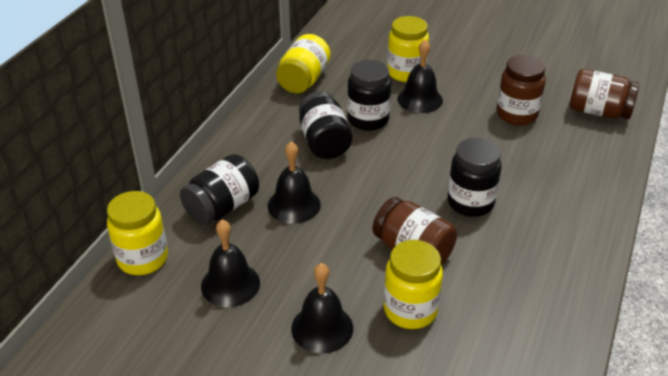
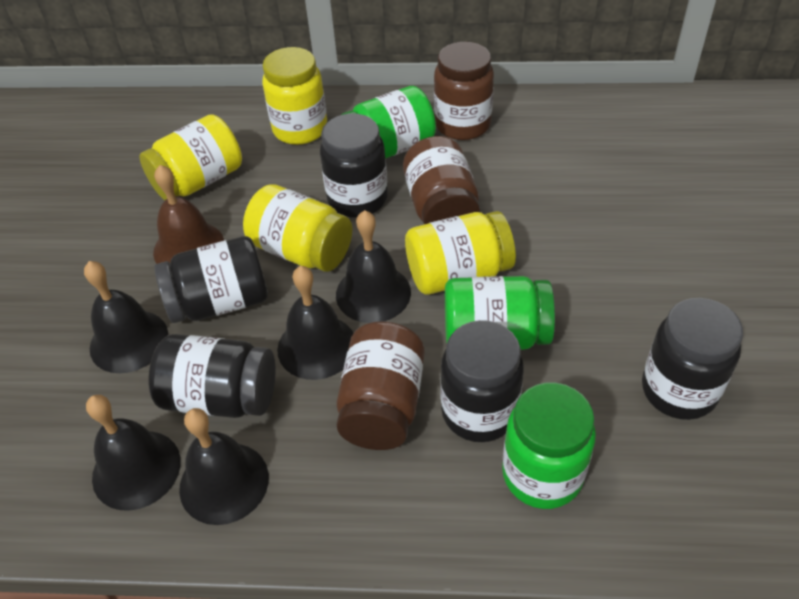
black bell: [201,219,260,307] [268,141,321,224] [291,263,353,353] [397,39,443,113] = 4 -> [84,261,168,373] [86,395,181,511] [179,408,269,525] [277,266,354,380] [336,210,411,323] = 5
black jar: [180,154,259,225] [299,91,352,159] [347,60,391,131] [447,138,501,217] = 4 -> [149,334,275,418] [154,236,268,323] [320,113,388,218] [440,320,524,442] [642,298,743,420] = 5
brown bell: none = 0 -> [153,165,224,264] = 1
green jar: none = 0 -> [341,86,436,159] [445,276,555,350] [502,383,596,509] = 3

